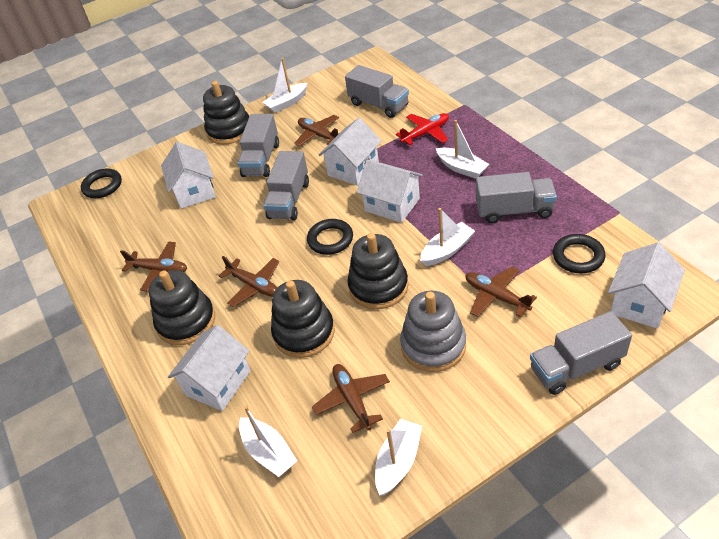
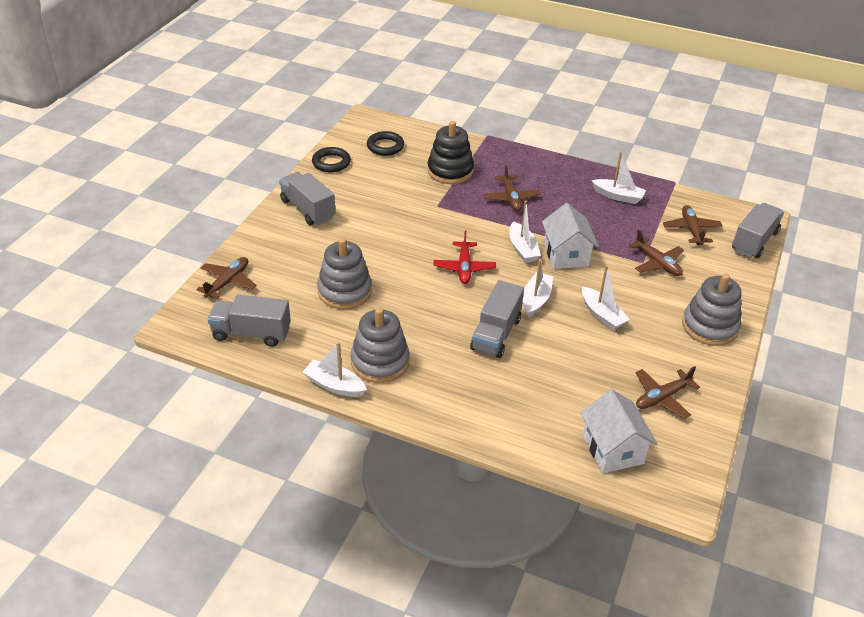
black ring: [81,168,122,198] [307,219,353,255] [553,234,605,273] = 3 -> [312,147,351,172] [367,131,404,156] = 2
black stacking toy: [149,270,215,345] [203,81,249,145] [271,280,335,358] [347,233,408,309] = 4 -> [427,121,474,184] = 1
grey stacking toy: [400,291,466,372] = 1 -> [317,238,372,309] [351,308,410,383] [682,273,742,346] = 3
grey truck: [238,114,279,177] [263,151,309,220] [345,65,409,118] [476,172,557,223] [530,311,632,395] = 5 -> [207,295,291,347] [279,172,336,225] [470,280,524,358] [732,203,784,258] = 4
white house: [161,142,216,209] [168,325,251,411] [319,118,381,186] [357,159,423,223] [608,242,685,329] = 5 -> [542,203,599,269] [581,389,658,473] = 2

